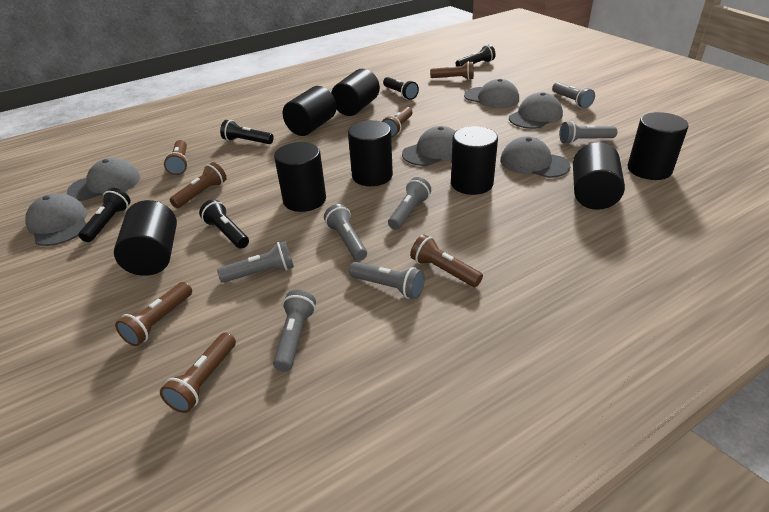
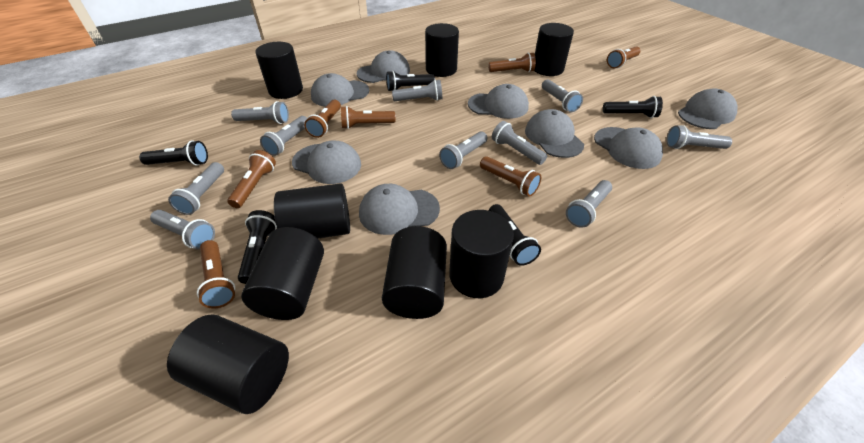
grey cap: [25,193,87,246] [67,158,140,201] [402,126,456,166] [464,79,519,108] [500,136,571,178] [509,92,563,129] = 6 -> [292,141,361,184] [311,73,369,107] [357,50,410,83] [359,184,440,235] [468,84,529,119] [525,109,584,158] [594,127,663,169] [678,88,738,129] = 8
grey flashlight: [217,241,294,283] [273,290,316,372] [324,204,367,261] [349,262,425,299] [388,177,431,230] [552,82,595,108] [559,121,617,144] = 7 -> [150,210,215,249] [168,162,224,215] [231,101,289,124] [260,116,307,156] [392,80,443,101] [439,132,487,169] [492,121,547,165] [542,79,583,112] [566,180,612,228] [666,125,732,149] = 10

